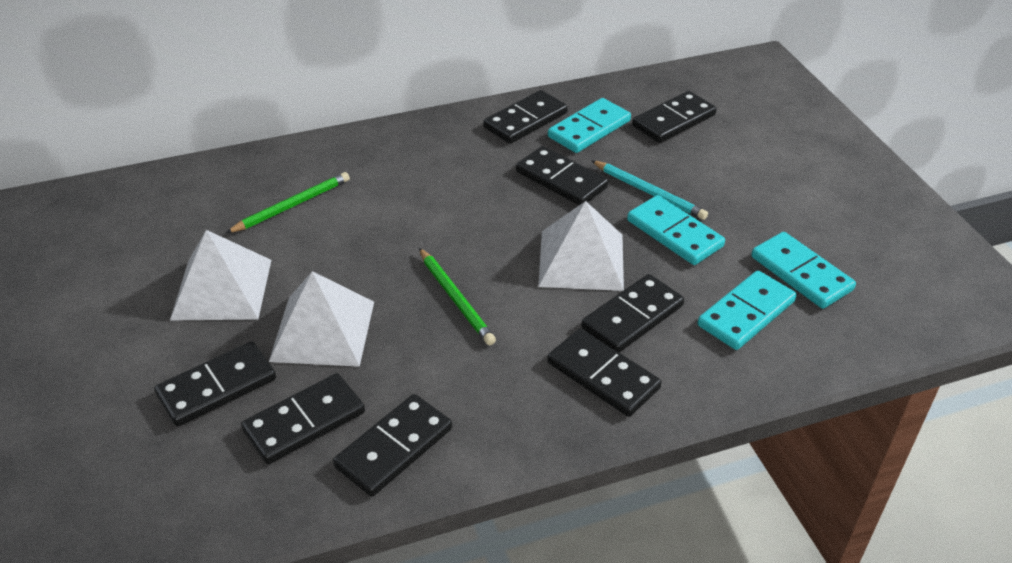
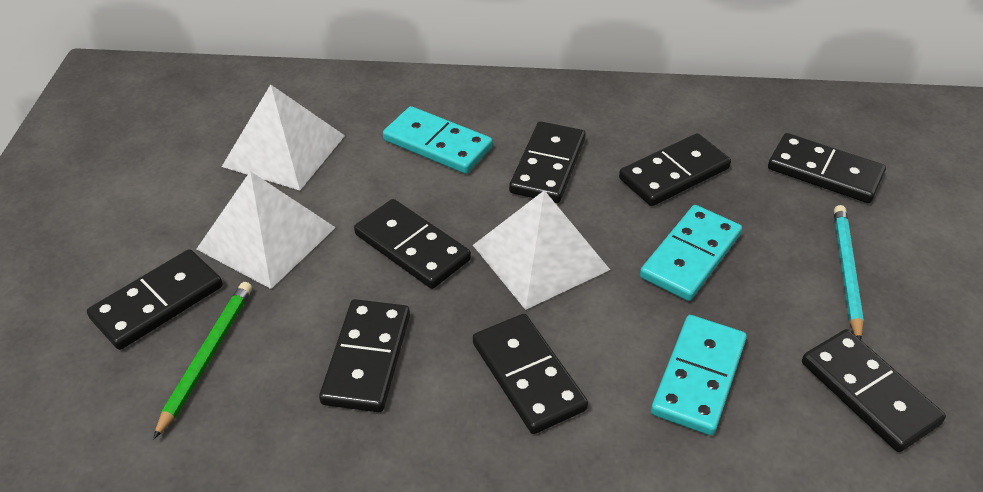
green pencil: [226,172,350,233] [419,248,496,345] = 2 -> [153,282,252,439] = 1
turquoise domino: [548,98,631,153] [627,195,725,265] [697,270,797,350] [751,232,856,309] = 4 -> [383,106,493,174] [640,205,742,301] [651,315,747,436] = 3

